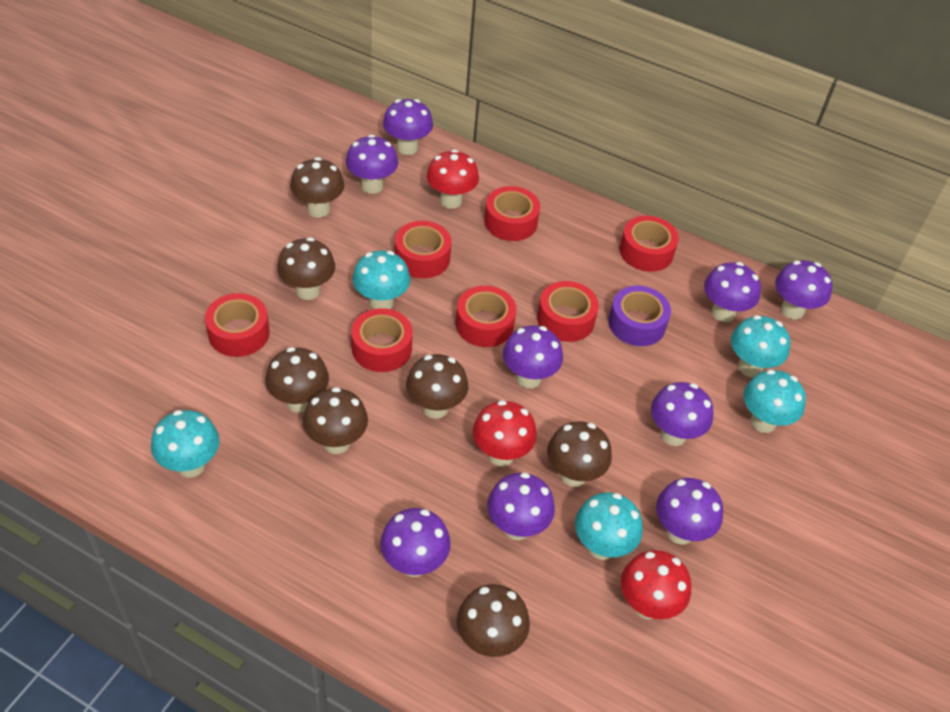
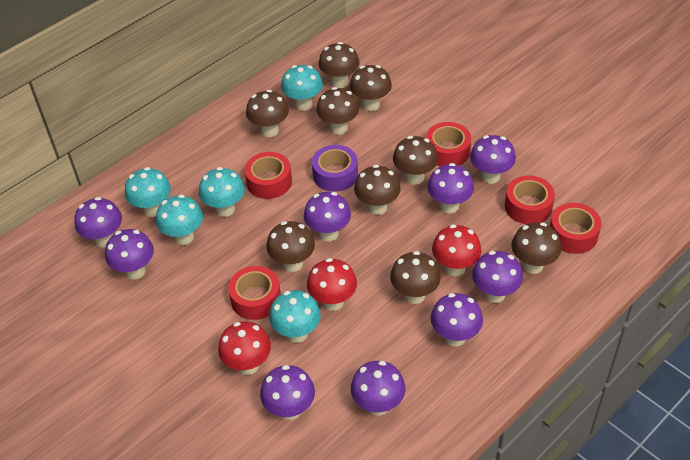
brown mushroom: [265,347,329,413] [277,237,335,300] [290,157,344,218] [303,387,368,454] [406,354,468,419] [457,584,530,657] [547,421,612,487] = 7 -> [246,90,289,137] [267,221,315,272] [316,87,359,135] [318,42,359,88] [350,65,392,111] [354,165,401,215] [390,251,441,304] [393,136,438,185] [511,222,561,274] = 9
red tape: [205,293,270,357] [351,308,413,372] [395,221,451,278] [456,286,516,347] [484,186,540,241] [537,281,599,342] [620,216,679,272] = 7 -> [228,266,281,320] [245,152,292,199] [426,122,471,166] [505,175,555,224] [550,203,601,254] = 5

